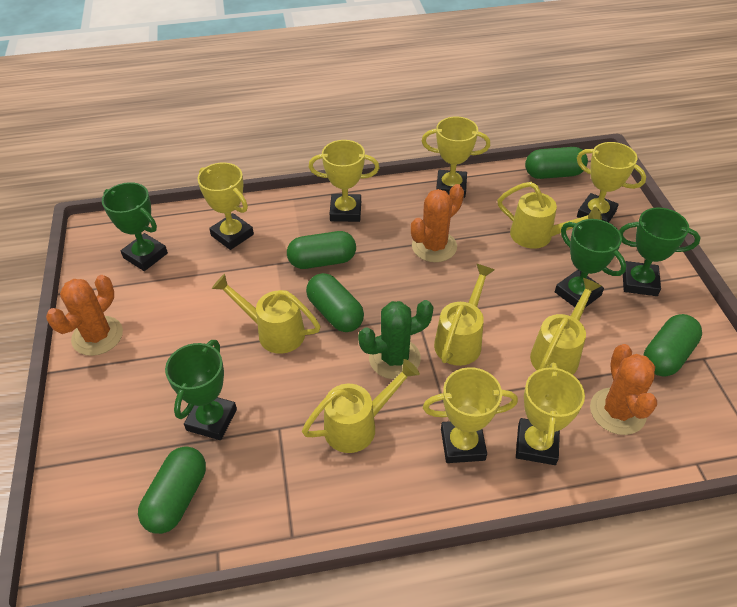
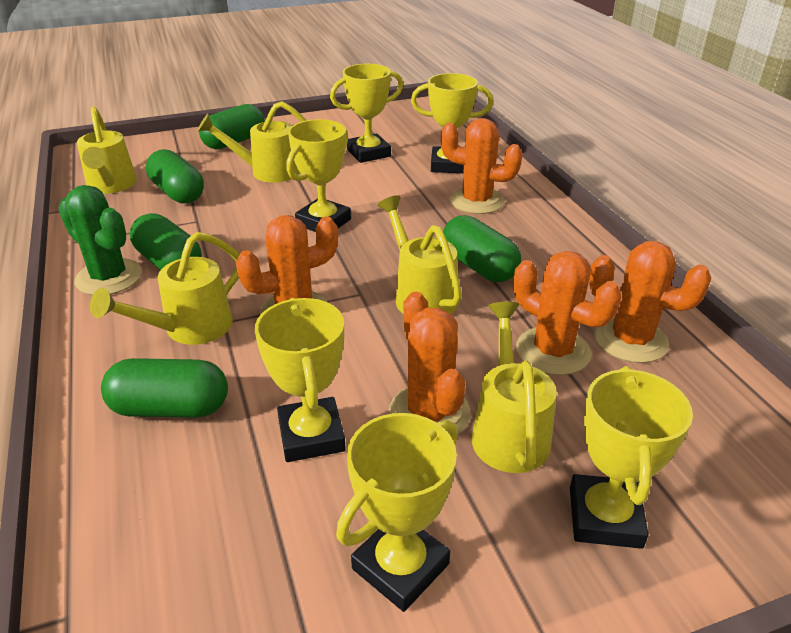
green trophy: [102,182,168,271] [165,340,237,440] [555,219,626,308] [619,208,700,296] = 4 -> none = 0
orange cactus: [46,275,123,356] [411,184,464,262] [590,344,657,435] = 3 -> [236,215,338,315] [389,291,471,434] [441,118,523,214] [514,251,622,375] [589,241,711,363] = 5

